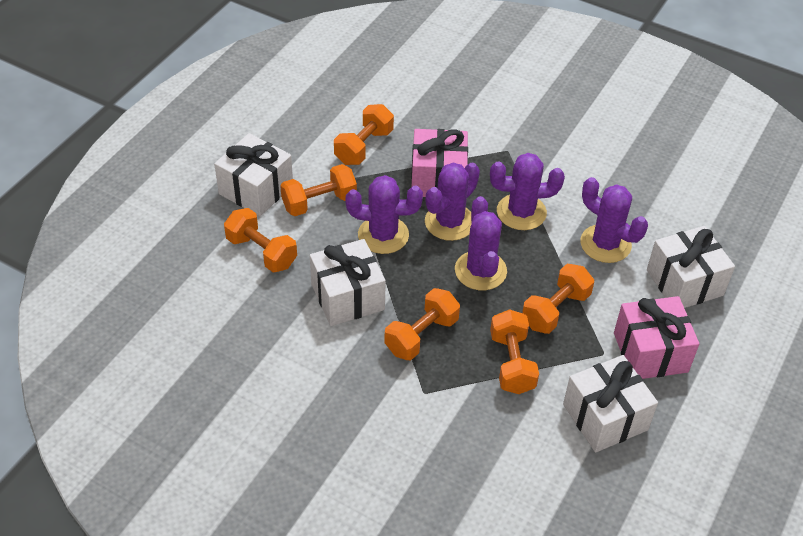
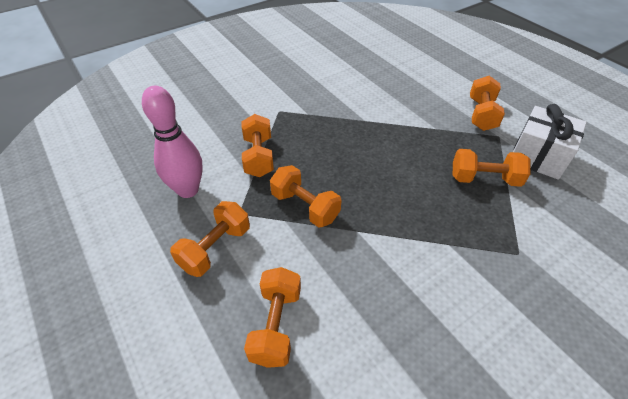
pink bowling pin: none = 0 -> [142,86,203,198] = 1
pink gift: [411,129,468,197] [614,296,699,379] = 2 -> none = 0
purple cactus: [345,175,423,254] [425,163,480,241] [455,196,507,290] [490,153,565,230] [580,177,648,263] = 5 -> none = 0
white gift: [214,133,293,216] [310,239,386,326] [563,355,658,452] [647,226,735,308] = 4 -> [513,104,587,180] = 1

